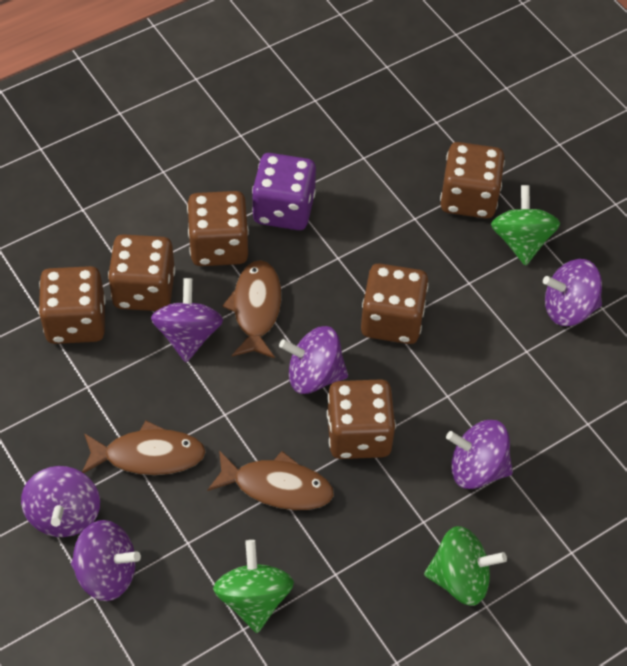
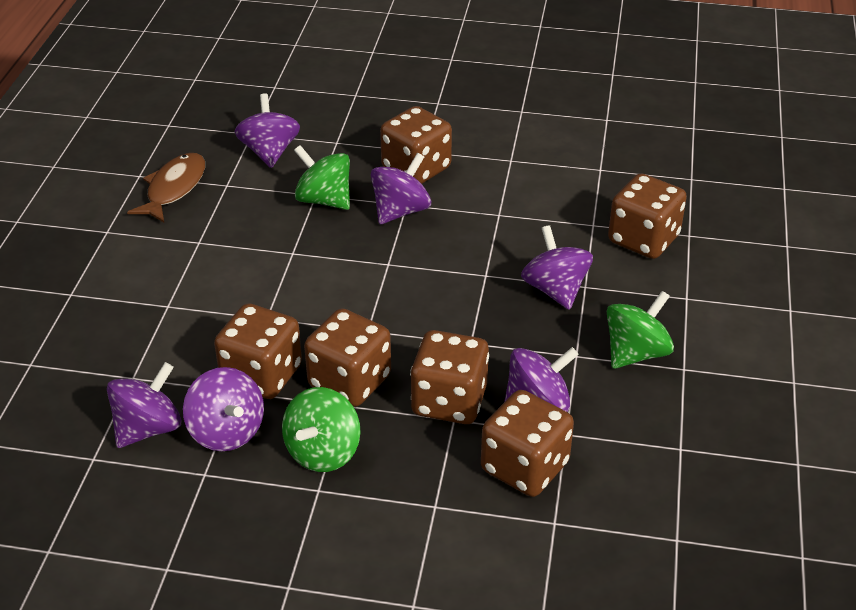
brown fish: [82,421,206,475] [207,450,334,510] [223,260,281,358] = 3 -> [127,153,205,222] = 1
purple dice: [252,153,316,230] = 1 -> none = 0

